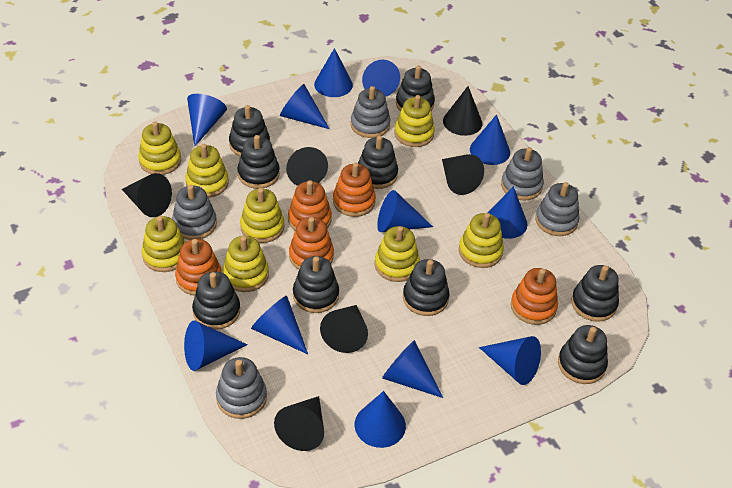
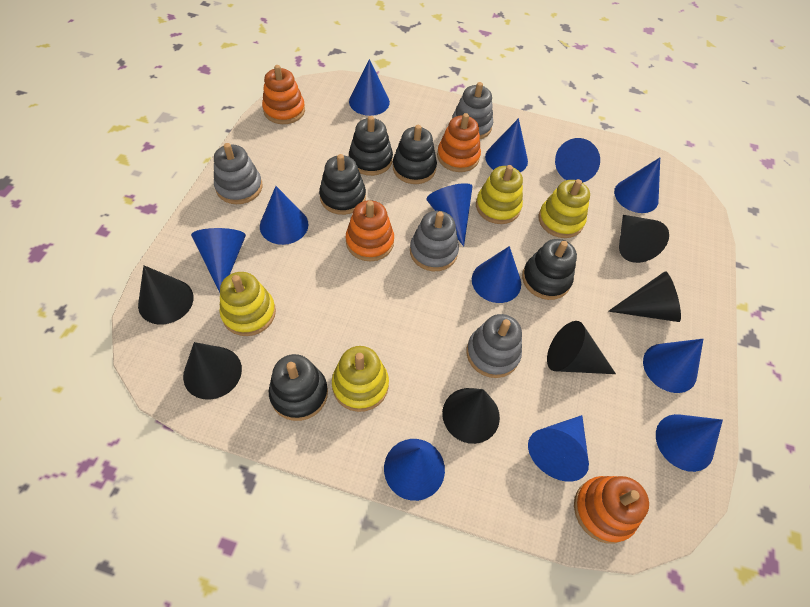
black stacking toy: [192,271,240,330] [229,105,270,157] [237,135,280,189] [293,256,339,313] [358,135,398,189] [396,66,435,112] [403,259,449,316] [558,325,608,384] [571,265,619,322] = 9 -> [269,354,328,421] [319,154,366,215] [349,116,393,176] [393,125,437,184] [522,239,577,300] = 5
grey stacking toy: [172,185,217,240] [216,357,267,419] [351,86,390,138] [501,147,544,200] [535,182,580,236] = 5 -> [214,143,262,204] [410,211,459,271] [452,82,493,140] [466,314,522,378] = 4
orange stacking toy: [175,239,222,295] [288,180,332,230] [289,217,334,270] [333,163,376,217] [511,268,558,325] = 5 -> [262,65,305,124] [346,200,394,261] [437,113,481,172] [574,476,649,544] = 4
yellow stacking toy: [138,121,181,175] [141,216,185,272] [185,144,229,198] [223,236,269,292] [240,188,284,243] [375,226,420,282] [395,95,435,147] [459,213,504,268] = 8 -> [219,272,276,336] [332,346,389,412] [476,165,523,224] [538,179,590,238] = 4

